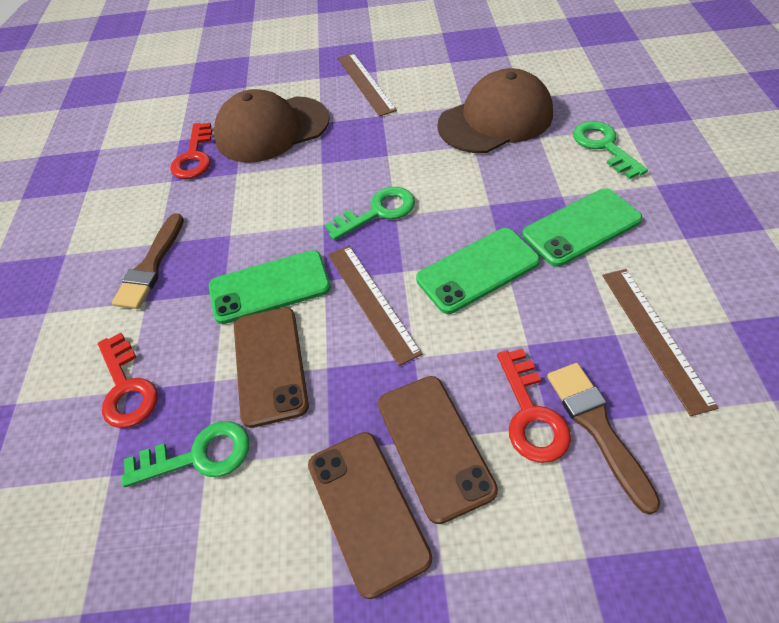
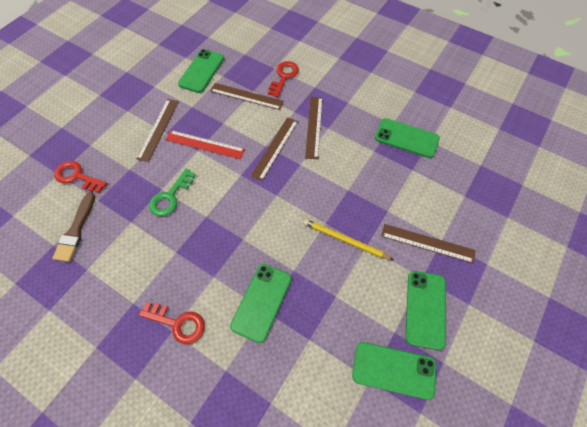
brown brush: [112,213,184,309] [547,363,661,515] = 2 -> [52,192,95,262] = 1
brown cap: [214,89,330,163] [437,68,553,153] = 2 -> none = 0
brown phone: [234,307,309,428] [308,432,432,599] [378,376,498,524] = 3 -> none = 0
brown ruler: [328,246,422,366] [338,53,397,117] [602,269,719,416] = 3 -> [137,99,179,162] [210,83,284,110] [251,117,298,181] [305,97,323,159] [381,224,476,263] = 5
green key: [122,421,249,487] [325,187,415,241] [573,121,648,179] = 3 -> [149,169,196,216] = 1
green phone: [209,250,331,324] [416,228,540,314] [522,188,643,267] = 3 -> [178,49,224,93] [230,264,292,343] [352,342,436,400] [375,118,440,158] [405,271,446,350] = 5
red ruler: none = 0 -> [166,130,245,159] = 1
yellow pencil: none = 0 -> [303,219,394,260] = 1

